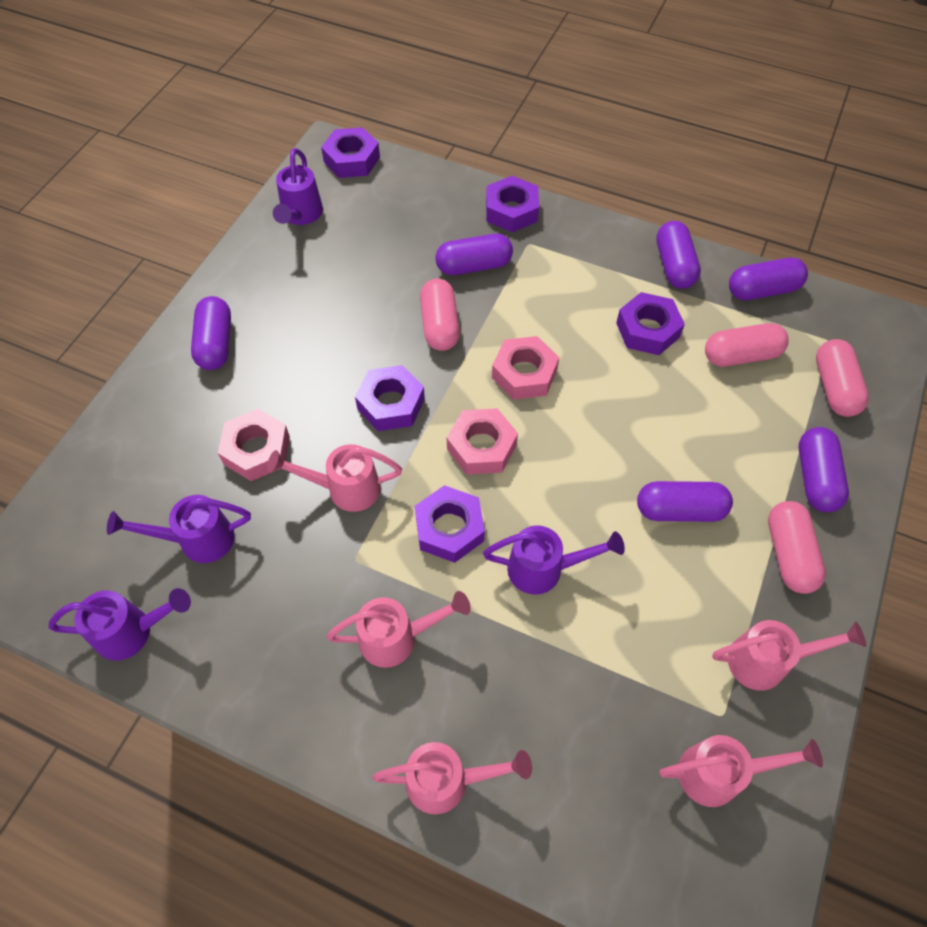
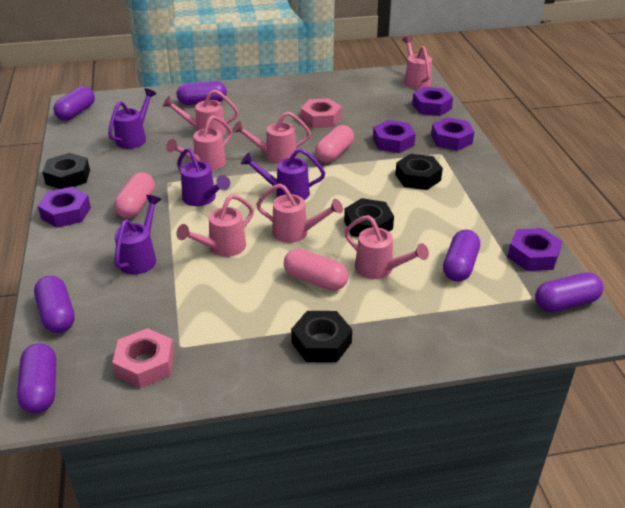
black nut: none = 0 -> [42,153,90,189] [291,311,352,362] [344,198,394,237] [395,154,443,190] = 4
pink capsule: [420,279,460,351] [705,323,789,367] [768,501,826,594] [816,339,869,417] = 4 -> [114,172,155,218] [284,248,348,291] [315,125,354,163] = 3
pink nut: [218,409,290,481] [447,408,518,475] [492,336,559,400] = 3 -> [112,328,174,388] [301,98,342,128] = 2
pink watering can: [267,444,402,512] [327,591,471,668] [372,742,532,814] [660,735,823,807] [713,620,866,691] = 5 -> [162,90,239,136] [166,115,232,170] [176,194,254,257] [232,111,311,164] [256,184,343,243] [344,215,429,279] [402,36,432,89] = 7

